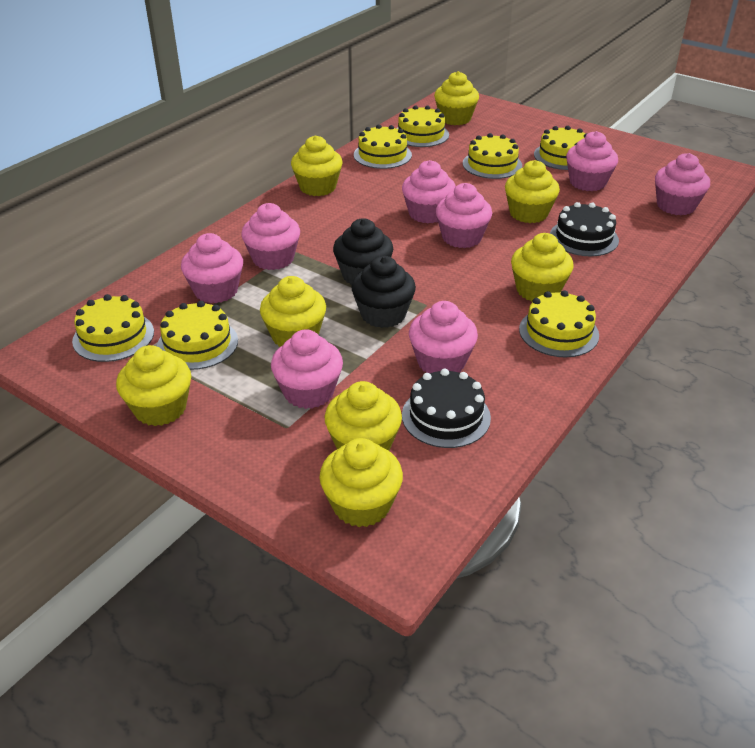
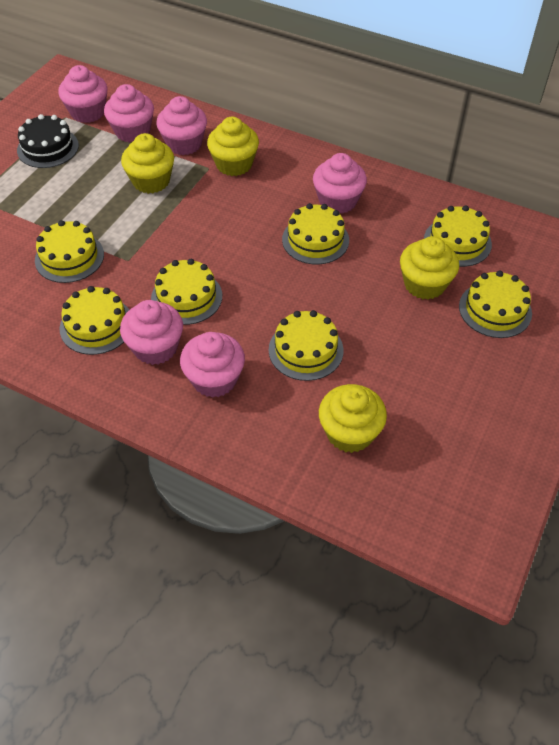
black cake: [402,368,491,448] [550,202,619,256] = 2 -> [17,114,79,168] = 1
black cupcake: [333,219,393,285] [352,256,416,328] = 2 -> none = 0
pink cupcake: [181,233,243,303] [241,203,300,270] [271,329,343,409] [402,160,456,223] [409,301,478,373] [436,183,492,248] [566,131,618,191] [655,153,710,216] = 8 -> [58,65,108,123] [104,84,154,143] [120,300,183,365] [156,96,207,155] [180,332,245,398] [313,153,367,214] = 6
yellow cupcake: [116,345,191,426] [260,276,326,347] [291,136,342,196] [319,438,403,527] [325,381,402,451] [434,71,479,125] [505,160,560,223] [511,233,574,302] = 8 -> [121,133,174,194] [207,117,259,176] [319,384,387,453] [400,236,459,300] = 4

